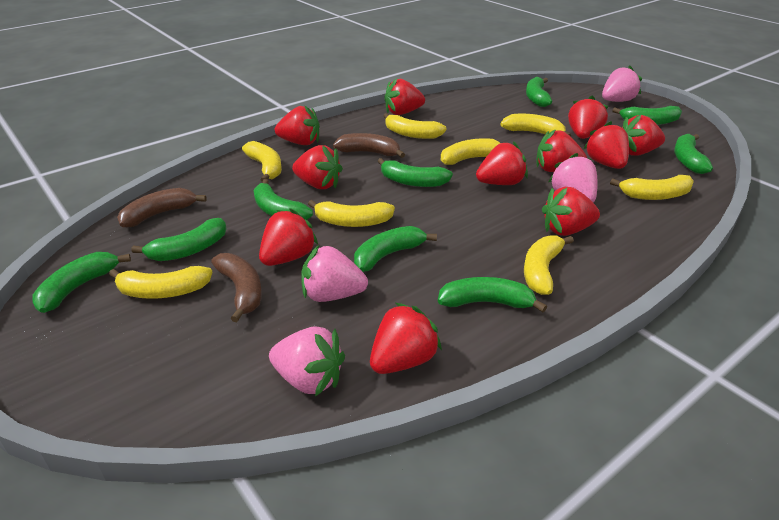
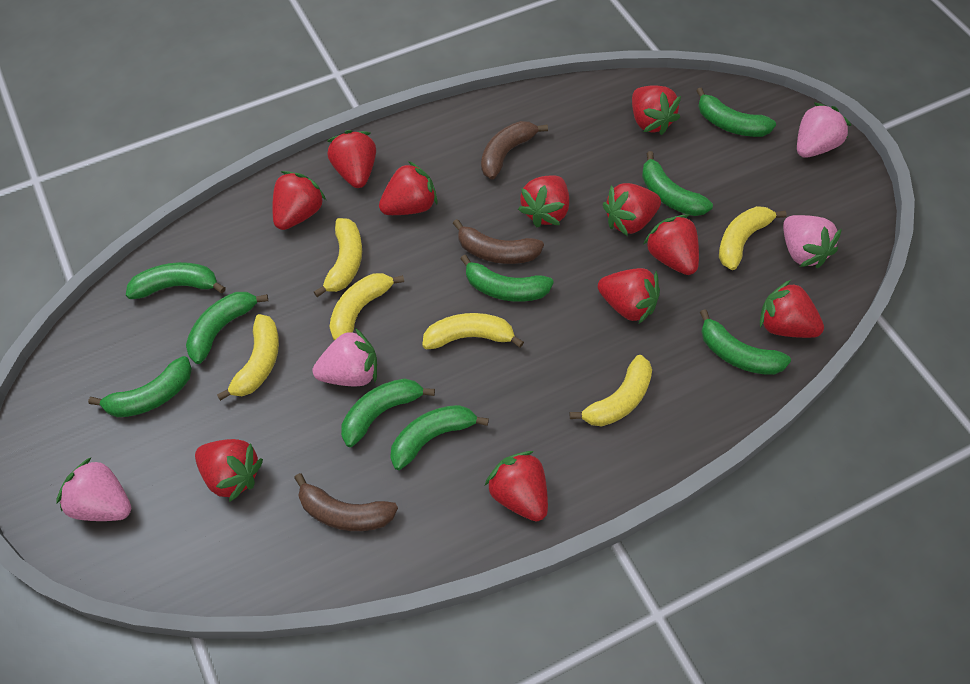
yellow banana: [109,266,213,299] [242,141,282,182] [308,200,395,227] [384,113,447,139] [441,138,500,165] [500,114,571,137] [524,235,574,295] [610,175,694,200] = 8 -> [217,314,279,401] [314,218,362,297] [329,273,404,341] [422,313,524,349] [570,355,652,427] [719,206,787,270] = 6

